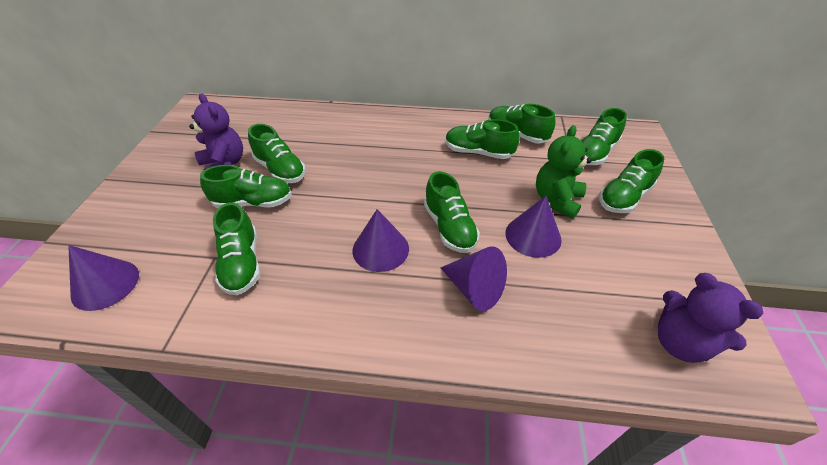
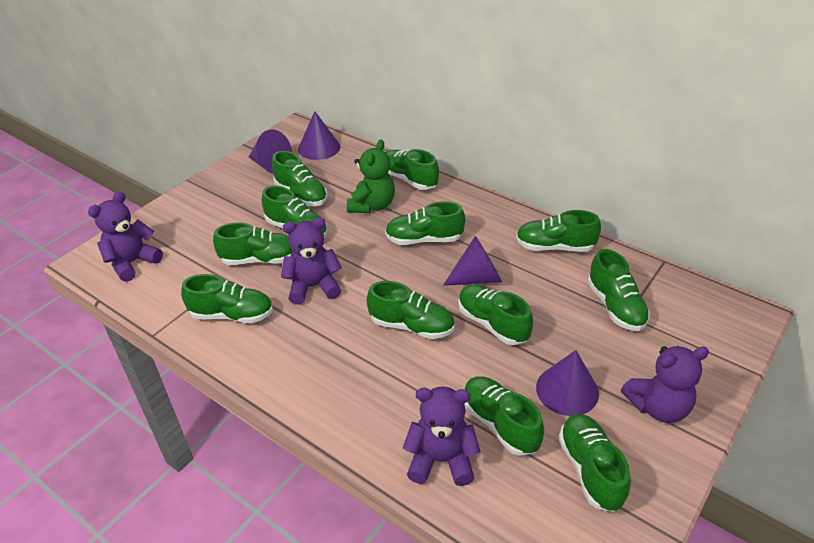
green shoe: [200,165,292,208] [213,202,260,295] [248,124,306,183] [424,171,480,253] [445,119,520,159] [488,104,556,143] [581,108,627,165] [599,149,664,213] = 8 -> [181,274,273,323] [213,223,293,265] [261,186,327,238] [272,151,328,206] [367,281,455,339] [385,201,465,245] [386,149,439,190] [458,284,533,345] [464,376,544,456] [516,210,601,252] [558,414,631,512] [587,249,650,331] = 12
purple teddy bear: [189,93,243,170] [658,273,764,363] = 2 -> [88,191,163,282] [281,217,342,305] [403,387,481,486] [621,346,709,423] = 4

